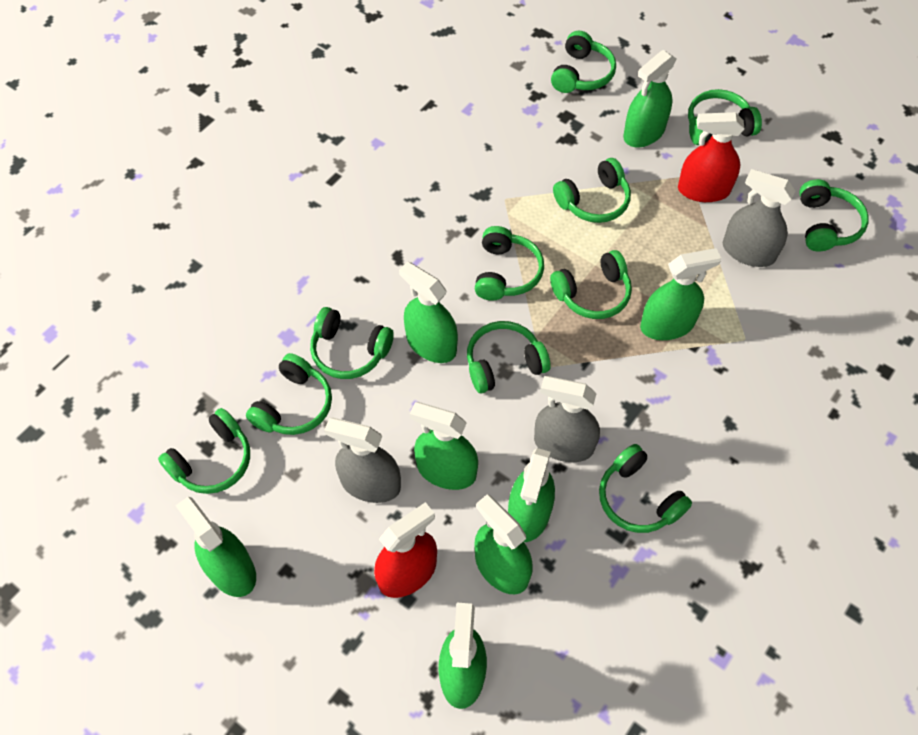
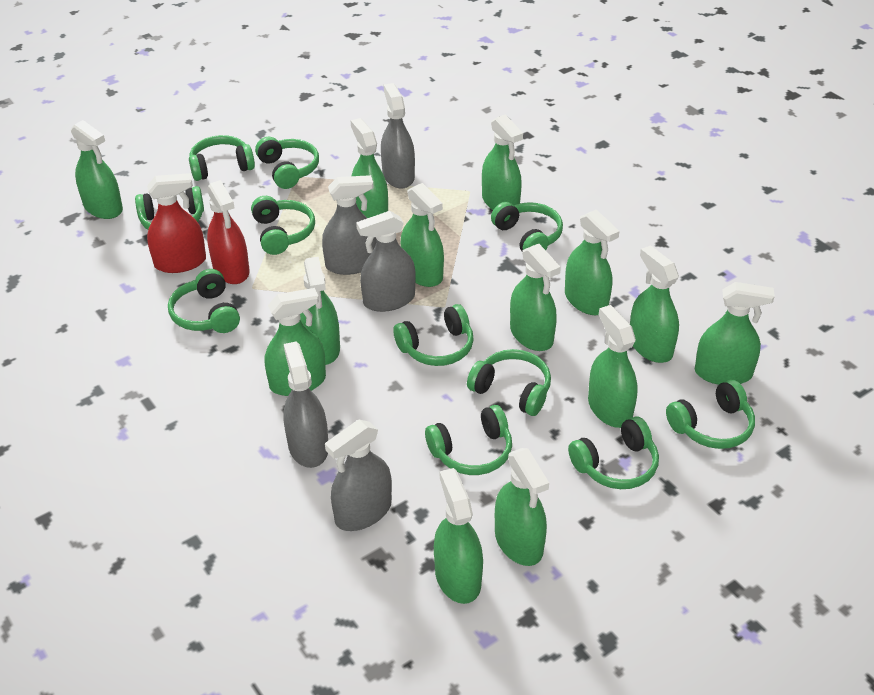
green spray bottle: [175,497,256,597] [399,262,458,363] [410,402,478,490] [439,603,487,709] [474,494,533,594] [508,448,555,542] [623,50,676,148] [640,248,722,340] = 8 -> [71,120,123,219] [265,288,326,396] [300,257,340,365] [351,118,388,218] [401,183,444,287] [434,468,483,604] [482,114,523,210] [495,448,549,566] [510,244,561,351] [565,209,620,315] [588,305,638,428] [630,245,679,363] [695,282,775,385] = 13
grey spray bottle: [324,418,401,503] [534,376,600,462] [723,169,795,267] = 3 -> [283,341,328,468] [322,175,377,275] [325,419,392,531] [356,211,416,312] [381,83,415,189] = 5

